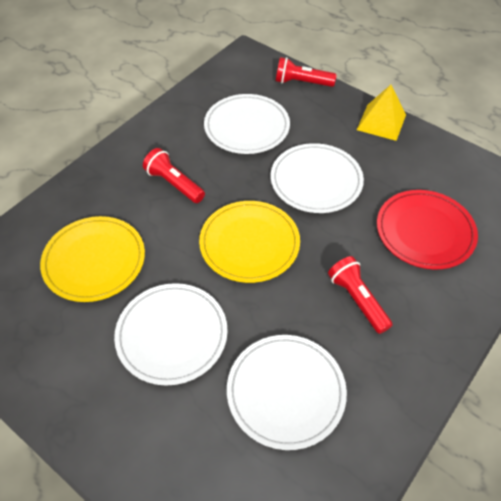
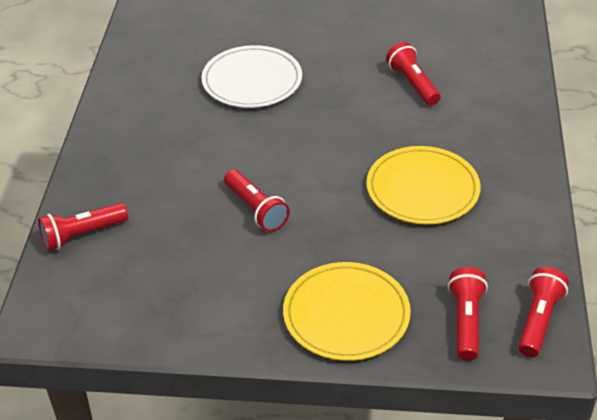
red flashlight: [143,148,205,203] [276,57,337,87] [328,256,393,334] = 3 -> [38,203,128,251] [224,170,290,232] [386,42,441,106] [448,267,488,361] [518,267,569,358] = 5
red plate: [377,190,478,270] = 1 -> none = 0
white plate: [114,283,228,386] [204,94,290,154] [227,335,347,450] [271,143,364,213] = 4 -> [201,45,302,108] = 1
yellow pyramid: [357,85,406,141] = 1 -> none = 0

